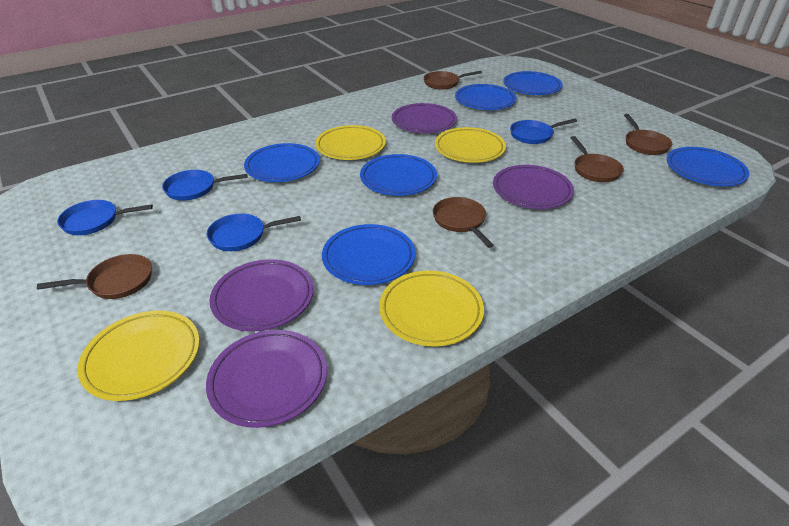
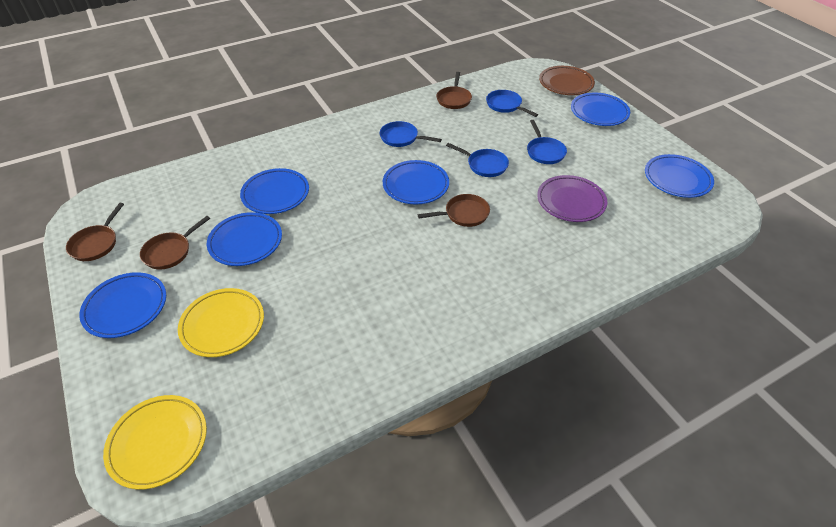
brown pan: [37,254,152,299] [424,71,482,90] [433,197,494,248] [571,136,624,182] [624,114,672,155] = 5 -> [66,203,124,261] [140,216,210,270] [418,194,490,227] [436,72,472,109] = 4
brown plate: none = 0 -> [539,66,595,95] = 1
purple plate: [206,330,327,428] [210,259,314,331] [392,103,457,133] [493,165,574,209] = 4 -> [537,175,607,222] = 1
yellow plate: [77,311,200,401] [315,125,386,160] [379,271,484,346] [435,127,506,163] = 4 -> [103,395,207,490] [178,288,264,357] = 2

